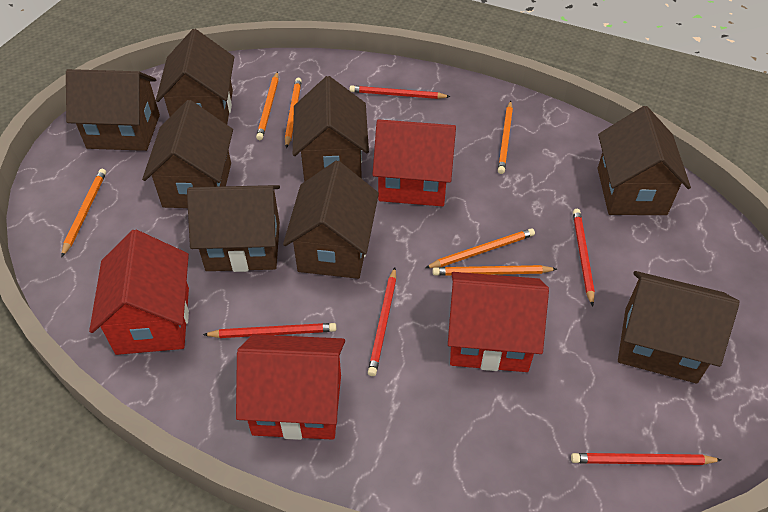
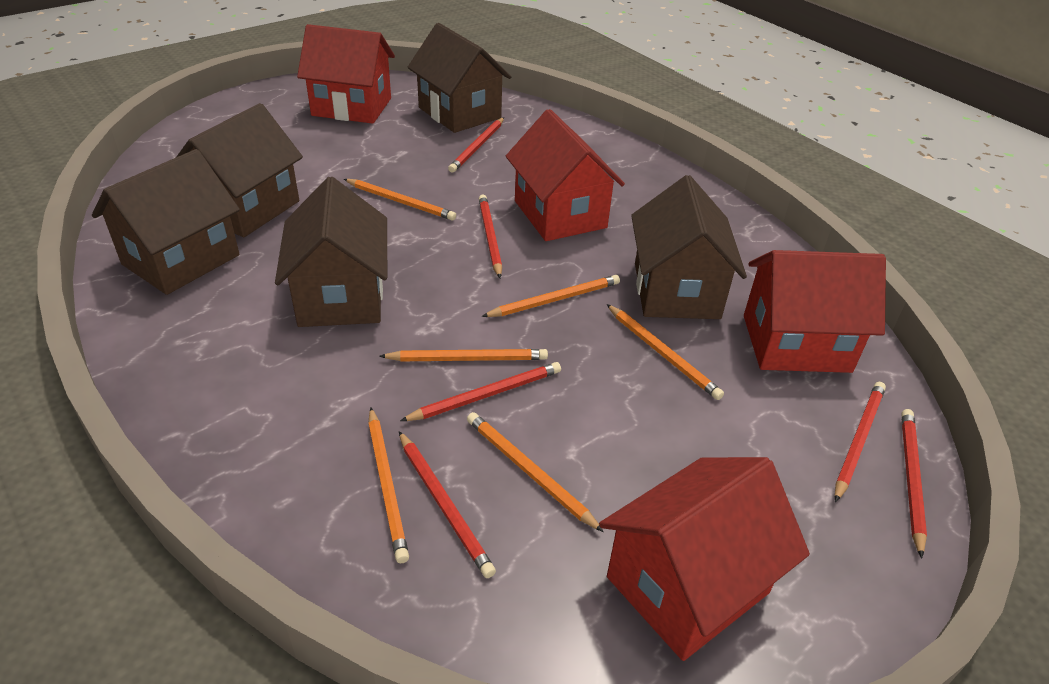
brown house: [66,69,160,151] [142,100,233,208] [156,29,234,124] [187,185,280,272] [283,161,379,279] [293,76,369,182] [598,106,691,215] [618,271,739,383] = 8 -> [92,149,240,295] [176,103,303,237] [275,177,387,327] [407,23,511,133] [631,175,747,319] = 5
red pencil: [203,323,336,338] [349,85,451,99] [368,268,396,376] [571,453,721,465] [573,209,595,306] = 5 -> [399,431,496,578] [400,362,561,421] [448,117,504,172] [479,195,502,278] [835,382,886,502] [901,409,927,558] = 6

